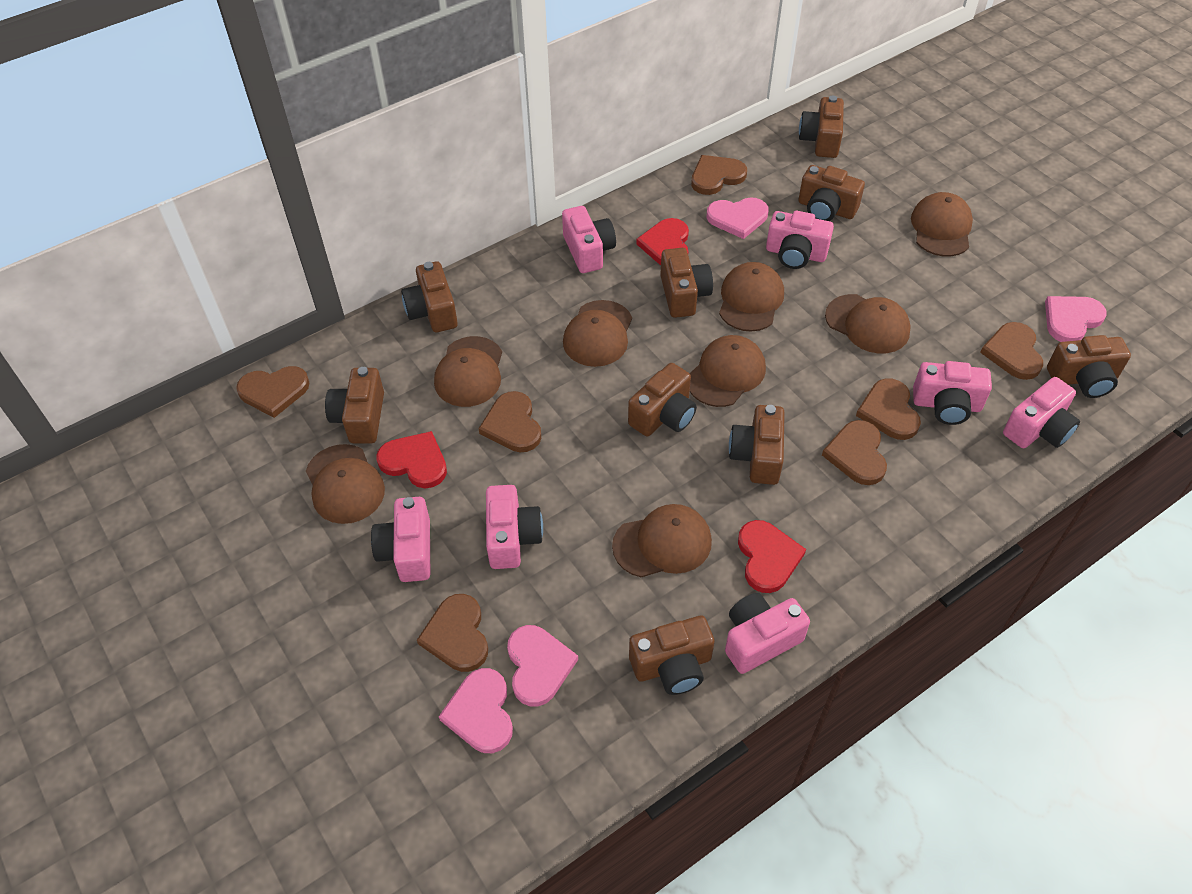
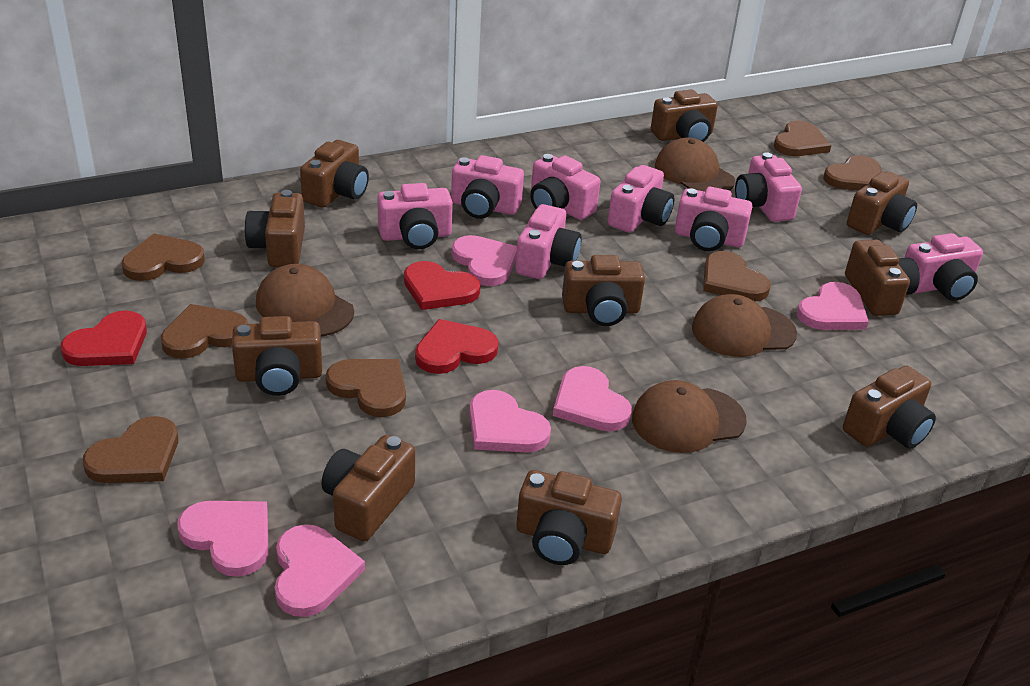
brown camera: [325,367,384,443] [401,261,458,332] [628,363,697,437] [629,616,715,695] [660,248,713,318] [729,405,785,485] [798,165,865,221] [799,96,844,158] [1047,335,1131,398] = 9 -> [232,316,322,396] [245,190,305,267] [300,140,369,208] [322,435,415,541] [516,470,622,565] [562,255,645,326] [651,90,718,142] [843,366,936,449] [845,240,920,316] [847,171,917,235] = 10
brown cap: [306,444,385,524] [434,336,502,407] [563,300,632,367] [612,504,712,577] [689,335,766,407] [719,262,784,332] [825,294,911,353] [911,192,973,257] = 8 -> [256,264,354,337] [632,380,747,453] [655,138,735,192] [692,294,797,357] = 4
pink camera: [371,497,430,582] [486,485,543,569] [562,206,616,273] [725,593,810,674] [766,211,834,269] [913,361,992,425] [1003,377,1080,448] = 7 -> [377,183,453,249] [451,155,524,219] [515,204,582,279] [530,154,600,220] [608,165,674,233] [675,187,753,251] [735,152,802,222] [904,233,983,301] = 8
pink heart: [439,668,513,753] [507,625,578,706] [707,198,769,239] [1045,296,1107,342] = 4 -> [177,501,268,577] [275,524,365,617] [451,235,517,286] [469,390,551,453] [553,366,632,431] [797,282,869,330] = 6

